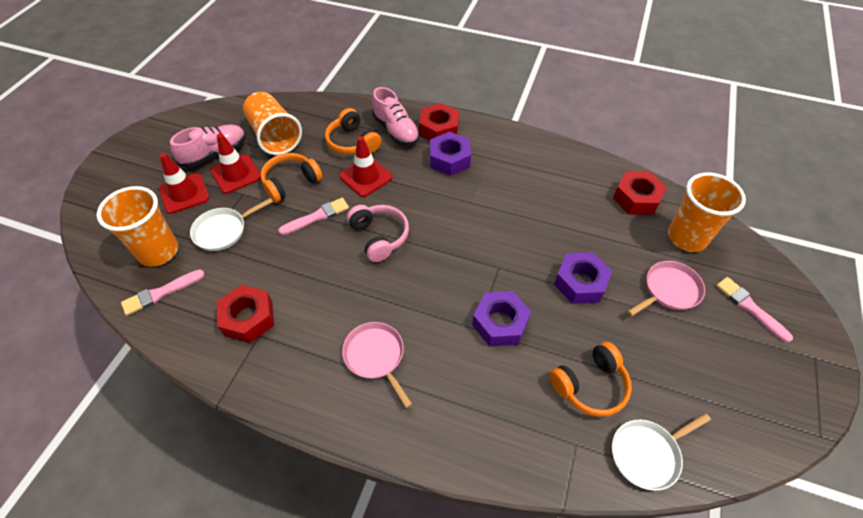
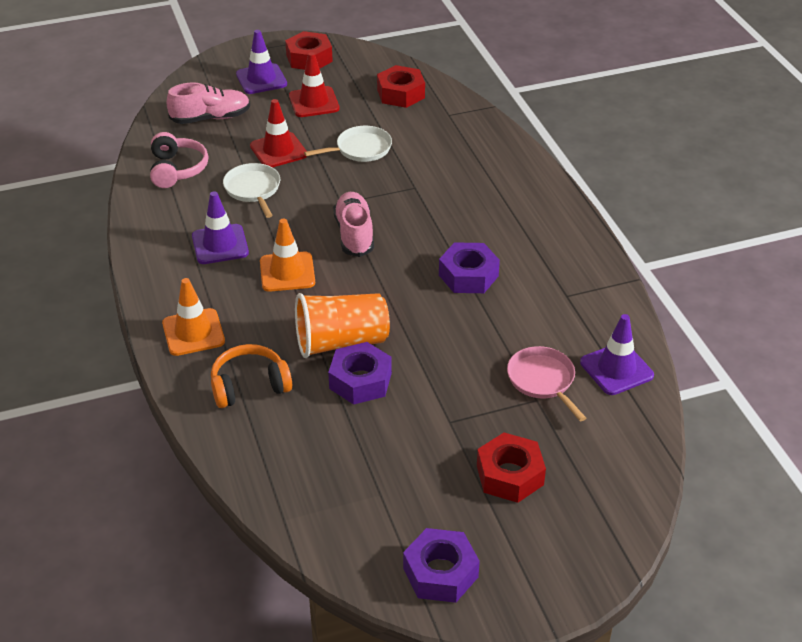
orange cup: [97,186,178,267] [243,92,302,155] [668,173,746,252] = 3 -> [295,293,390,358] = 1
orange headphones: [260,153,323,203] [325,108,381,154] [549,342,632,417] = 3 -> [211,344,292,408] = 1
orange traffic cone: none = 0 -> [162,278,225,356] [260,219,315,292] = 2
pink brush: [121,269,205,316] [278,198,349,235] [716,277,793,343] = 3 -> none = 0
pink pan: [342,322,412,408] [627,261,705,316] = 2 -> [507,346,586,421] = 1
purple traffic cone: none = 0 -> [192,191,249,264] [236,30,287,94] [580,314,654,395] = 3
red traffic cone: [159,153,209,214] [211,133,261,194] [339,136,393,197] = 3 -> [250,99,307,168] [289,52,340,117] = 2

